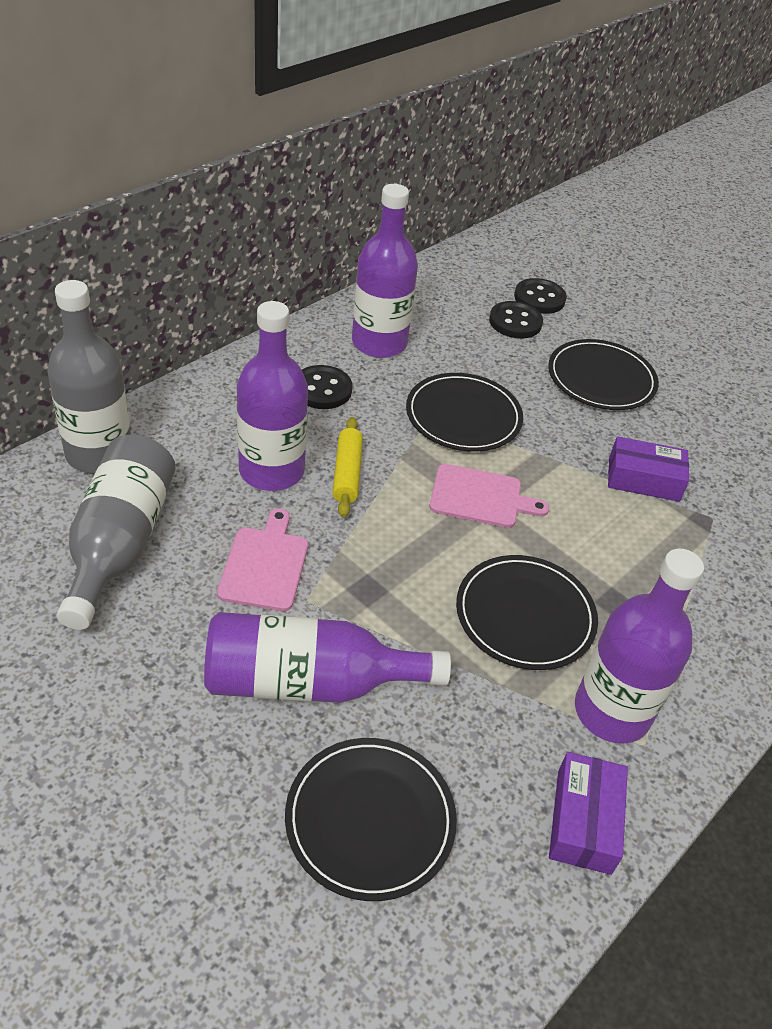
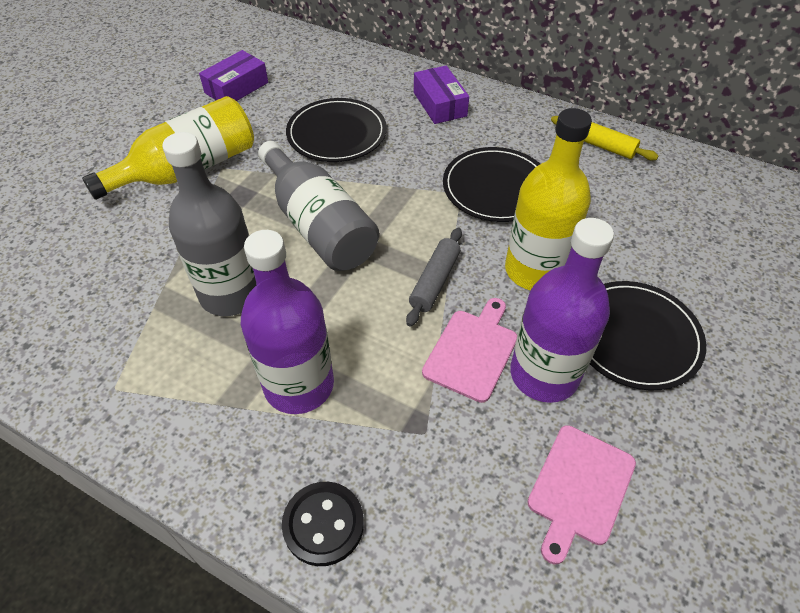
black button: [302,365,352,409] [489,301,543,339] [514,278,567,314] = 3 -> [282,482,364,566] = 1
black plate: [285,738,457,901] [406,373,523,451] [456,555,598,670] [548,339,659,410] = 4 -> [286,98,387,162] [443,147,540,222] [590,281,706,390] = 3
grey rolling pin: none = 0 -> [406,228,462,327] = 1
purple bottle: [204,612,451,703] [237,301,308,491] [352,184,418,358] [575,549,704,744] = 4 -> [241,230,334,414] [510,218,614,403] = 2
yellow bottle: none = 0 -> [82,96,254,200] [505,108,592,290] = 2

